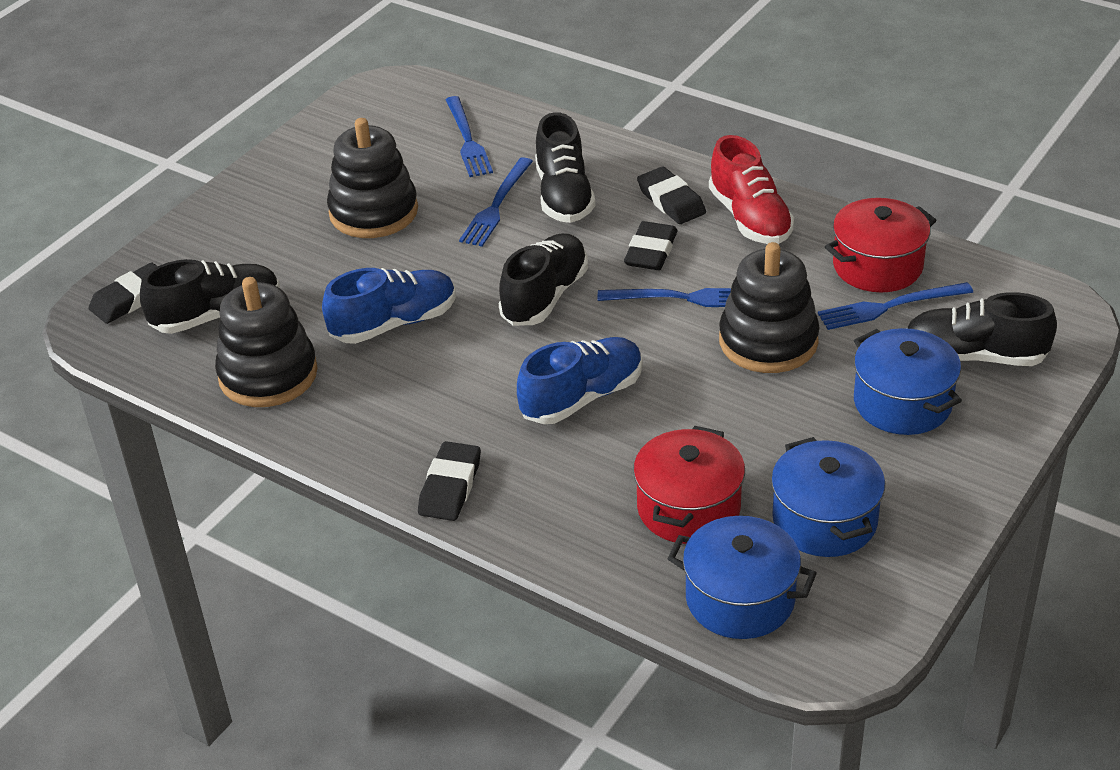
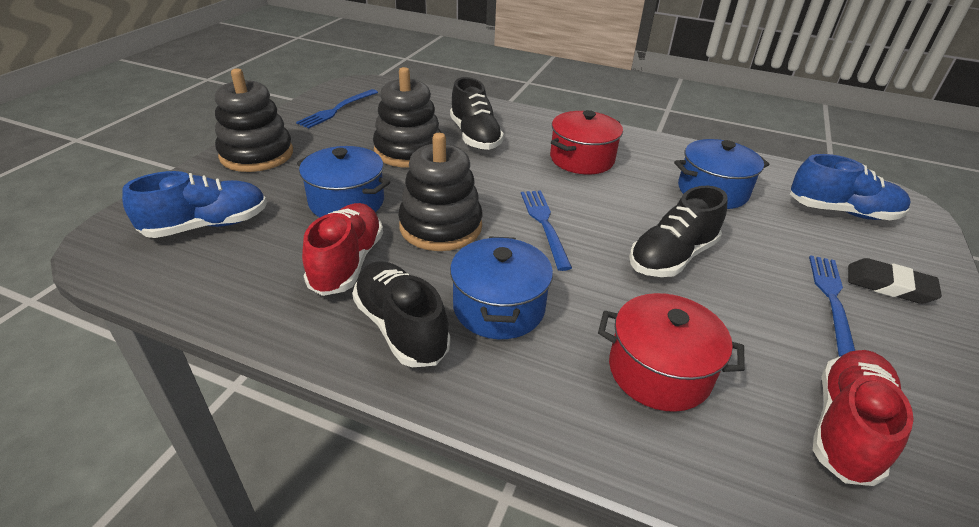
black eraser: [89,262,157,324] [418,441,481,521] [624,221,678,270] [637,167,706,224] = 4 -> [848,258,942,304] = 1
black shoe: [140,259,280,334] [499,233,588,326] [535,112,596,223] [906,292,1057,366] = 4 -> [352,261,451,367] [450,77,504,150] [629,186,728,277] = 3
blue fork: [446,96,493,177] [459,157,533,247] [597,288,731,307] [818,282,973,330] = 4 -> [296,89,378,129] [521,191,572,271] [809,255,855,357] = 3
red shoe: [709,135,794,244] = 1 -> [302,203,383,296] [813,350,914,486] = 2

